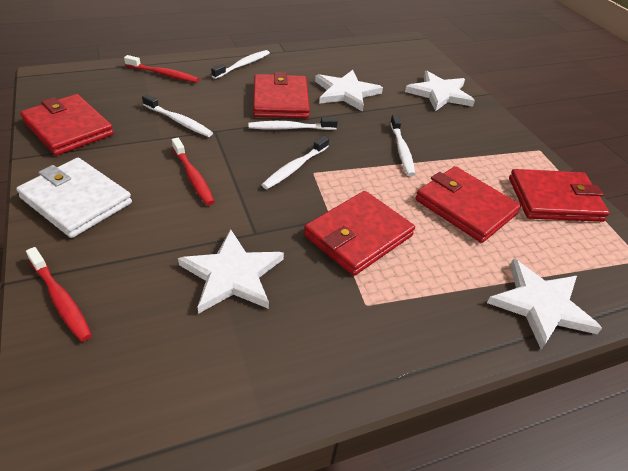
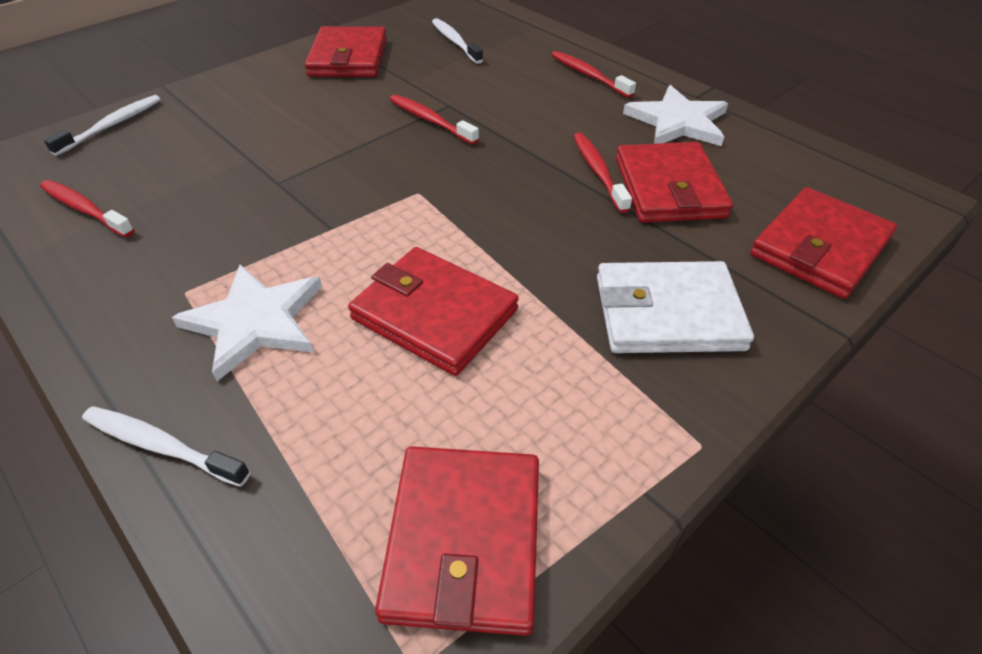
red toothbrush: [26,247,92,342] [124,55,199,83] [172,138,214,205] = 3 -> [40,180,135,237] [390,95,479,145] [552,51,636,98] [573,133,632,213] = 4
white star: [178,229,284,314] [315,70,383,112] [405,71,475,112] [487,259,602,350] = 4 -> [172,264,322,381] [623,85,728,146] = 2
white toothbrush: [142,94,213,137] [211,50,270,79] [249,117,338,130] [262,136,329,189] [390,114,415,176] = 5 -> [44,95,161,156] [82,406,250,487] [432,18,483,64] = 3

